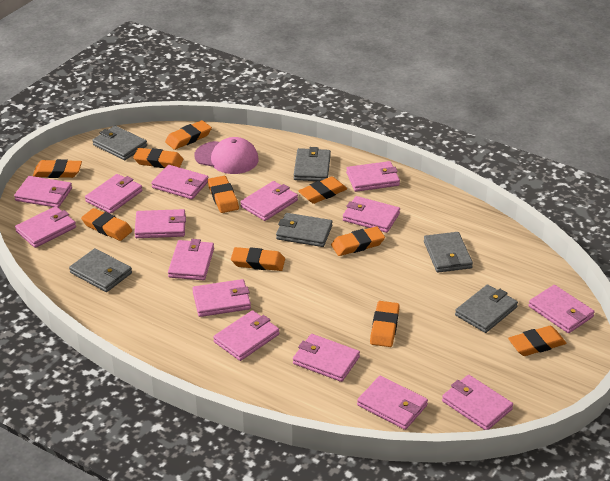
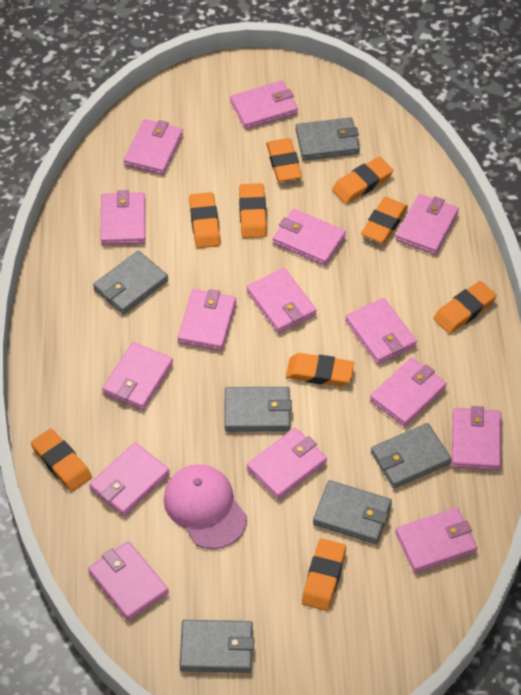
orange eraser: [33,159,82,178] [81,208,132,241] [133,148,183,168] [165,120,212,150] [208,176,239,213] [231,247,285,271] [298,176,347,204] [331,226,385,256] [370,301,400,347] [508,326,566,356] = 10 -> [31,429,92,492] [189,192,221,248] [239,183,267,238] [266,138,302,182] [286,353,354,386] [302,539,346,611] [332,157,393,204] [361,197,408,243] [433,281,497,334] = 9

